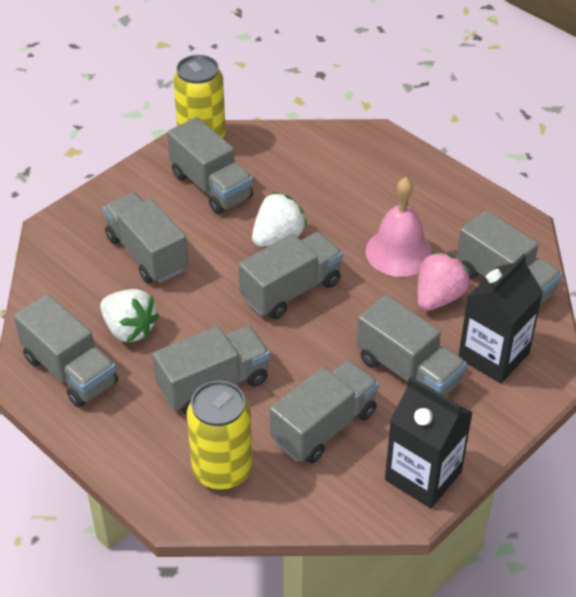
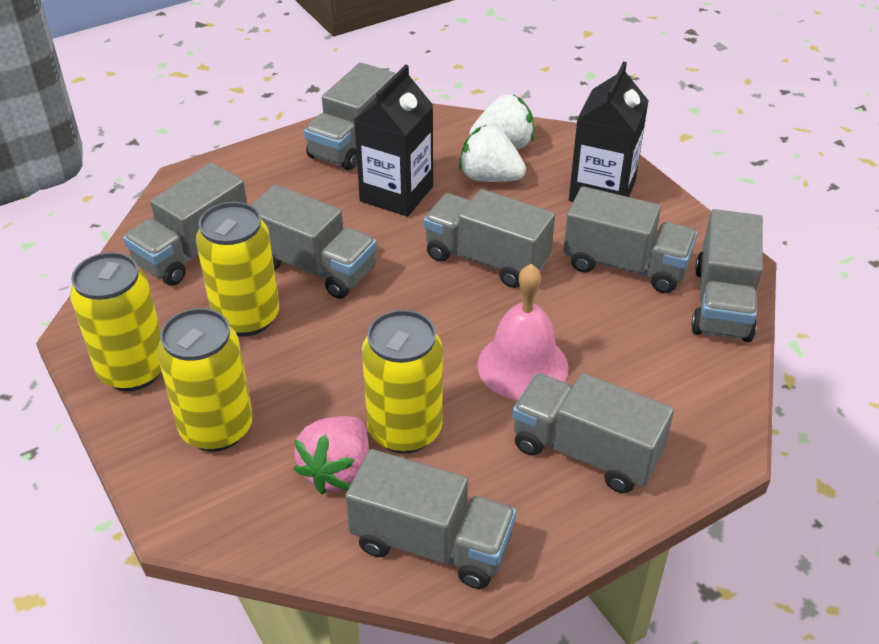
yellow can: [173,55,226,138] [187,381,253,490] = 2 -> [70,252,162,391] [157,308,253,452] [196,202,279,336] [362,310,443,454] = 4

